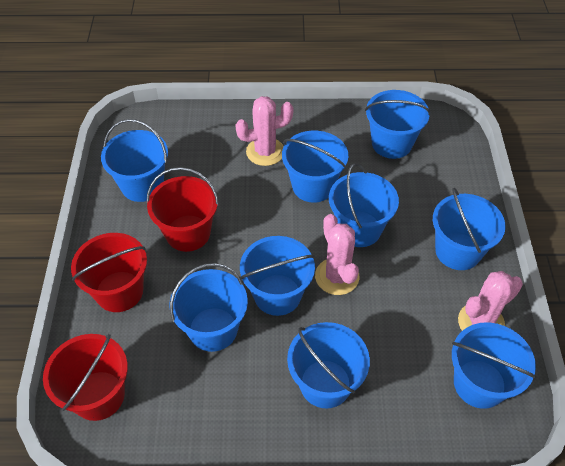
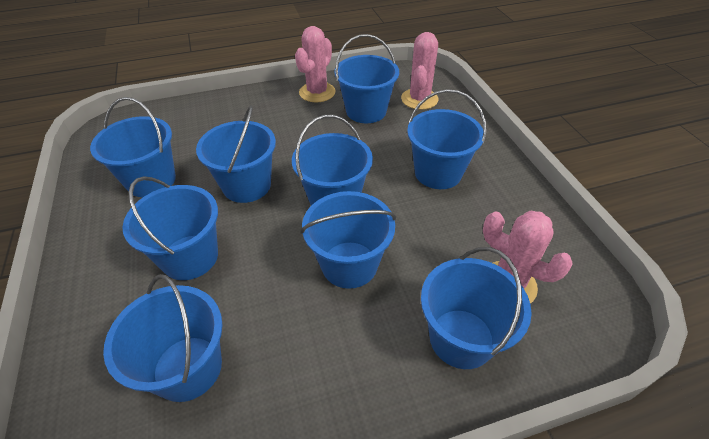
red bucket: [43,334,128,421] [71,233,147,312] [146,167,219,252] = 3 -> none = 0

